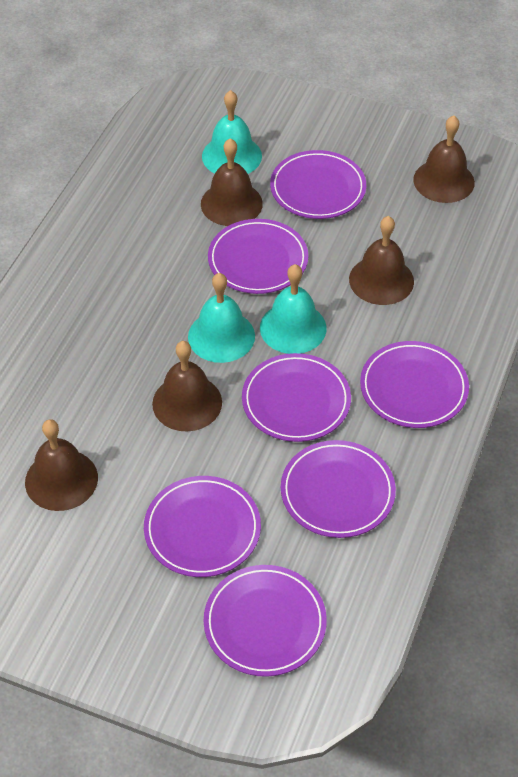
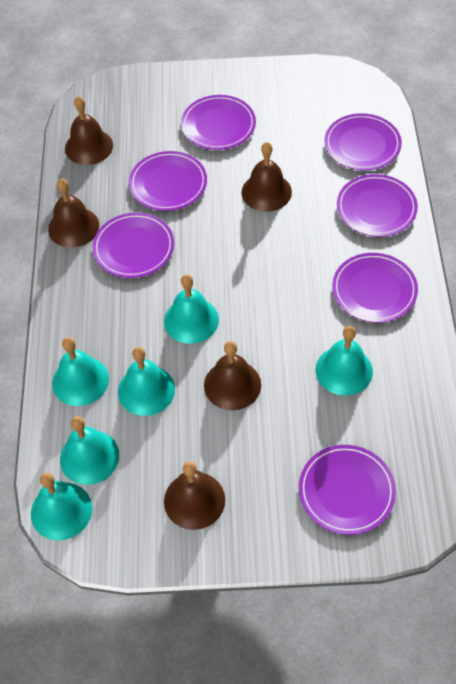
turquoise bell: [188,273,255,363] [202,90,262,174] [260,264,327,354] = 3 -> [31,473,92,541] [52,337,109,406] [60,416,119,485] [118,347,175,416] [164,274,219,344] [316,326,373,396] = 6

